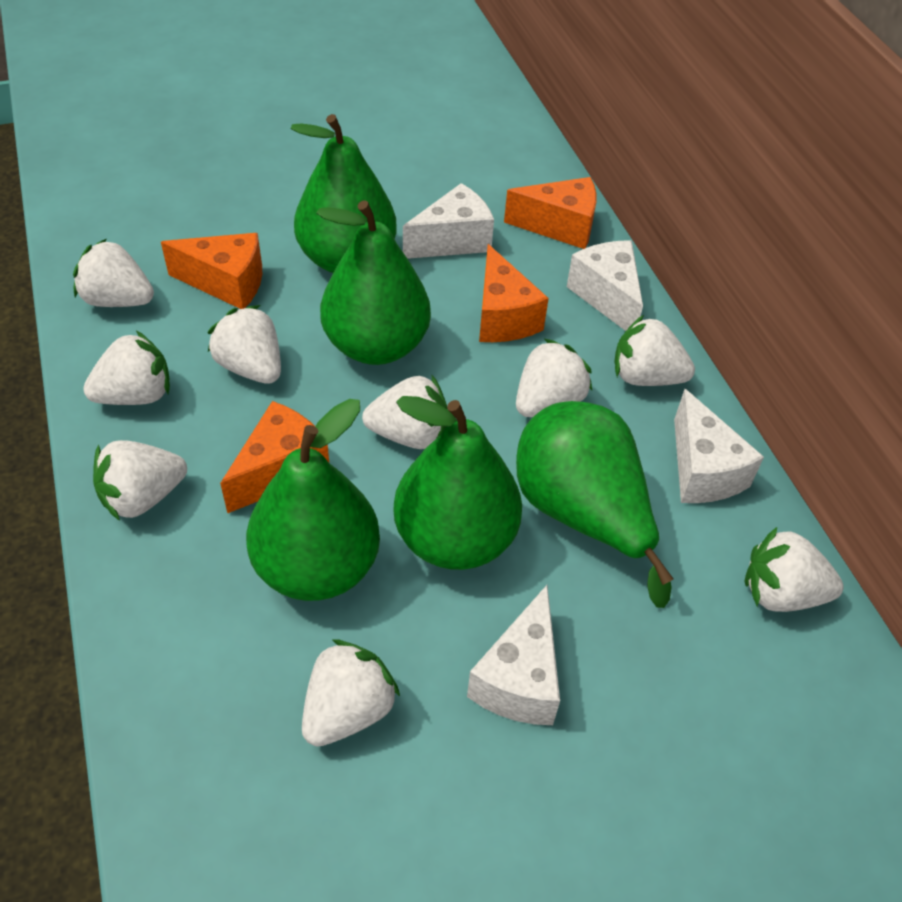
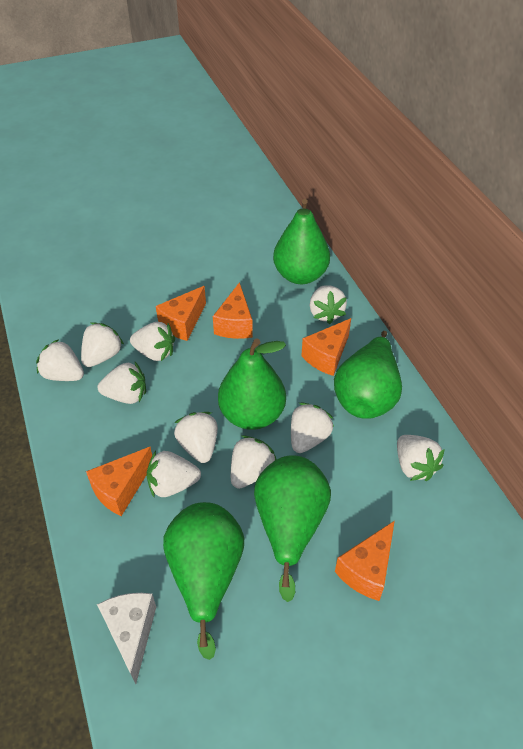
orange cheese: [161,233,262,309] [220,401,329,513] [479,244,549,342] [504,177,597,249] = 4 -> [86,447,152,516] [156,286,206,341] [213,282,253,339] [301,318,351,376] [335,520,395,601] = 5
white cheese: [403,183,494,259] [467,585,560,725] [567,240,643,331] [674,389,764,503] = 4 -> [97,593,156,684] = 1
white strawberry: [73,239,154,307] [83,331,170,405] [93,440,187,521] [208,305,281,384] [302,640,400,747] [362,375,448,449] [516,339,592,417] [614,315,695,386] [745,527,844,612] = 9 -> [36,339,84,381] [81,322,124,367] [97,362,146,404] [130,322,175,361] [147,451,201,497] [174,412,218,463] [231,435,277,489] [291,403,334,453] [310,285,347,324] [397,435,445,481] = 10

